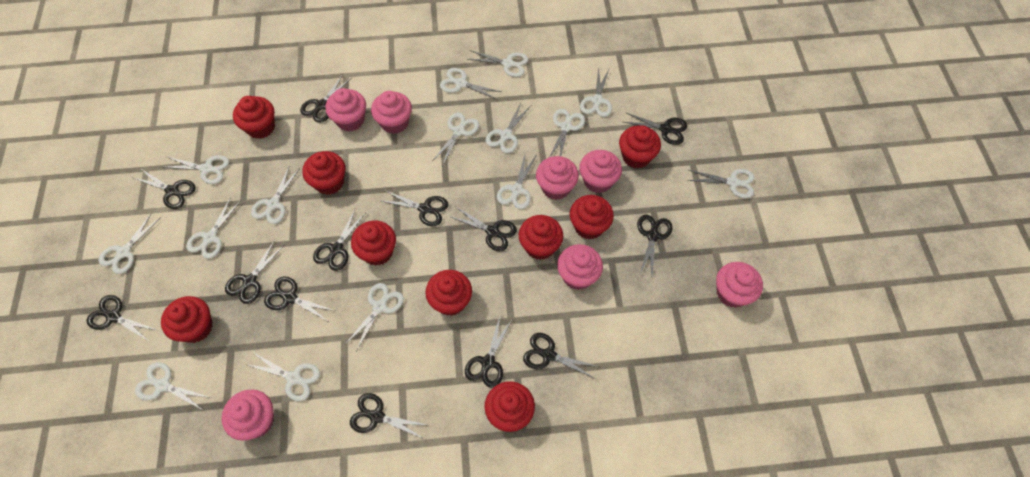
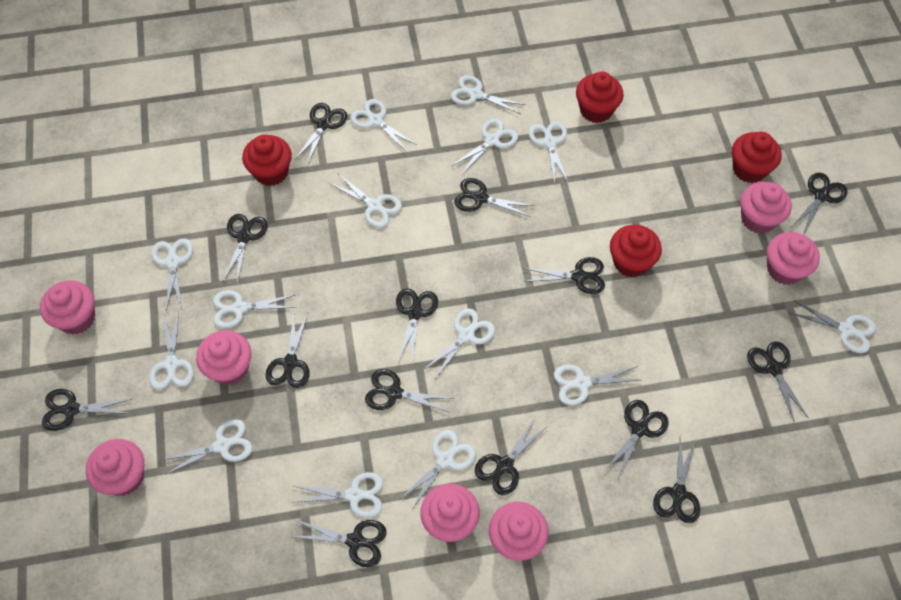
black scissors: [86,295,157,342] [134,169,196,209] [225,240,284,304] [264,276,335,321] [300,74,352,123] [313,210,365,271] [350,393,426,439] [381,191,448,226] [449,206,517,251] [465,317,512,388] [523,333,599,379] [624,112,687,145] [637,215,673,275] = 13 -> [42,389,132,431] [223,214,268,285] [265,311,309,388] [295,103,347,165] [295,520,387,567] [365,369,454,412] [396,288,438,363] [454,178,535,217] [475,417,549,495] [523,257,605,294] [605,400,669,479] [653,437,700,523] [747,341,809,423] [792,173,848,235] = 14
red cupcake: [161,296,213,343] [233,96,275,139] [302,151,346,195] [351,221,396,266] [425,270,472,316] [485,381,535,432] [519,215,563,260] [570,195,614,239] [619,125,661,169] = 9 -> [242,135,292,186] [576,72,623,123] [610,225,662,277] [732,132,782,183] = 4
white scissors: [99,213,161,274] [135,362,211,410] [164,155,229,184] [186,197,241,259] [245,352,320,401] [251,165,300,224] [346,283,404,351] [432,113,479,165] [440,68,502,100] [468,50,528,77] [485,103,531,153] [497,155,536,209] [550,109,585,157] [580,67,612,117] [687,169,754,198] = 15 -> [149,311,194,390] [152,238,193,311] [161,419,252,475] [213,290,297,328] [291,472,383,518] [329,174,402,228] [350,99,417,152] [399,430,476,511] [423,308,495,379] [451,75,526,114] [452,118,518,175] [528,121,568,185] [554,365,640,405] [790,300,876,353] = 14

